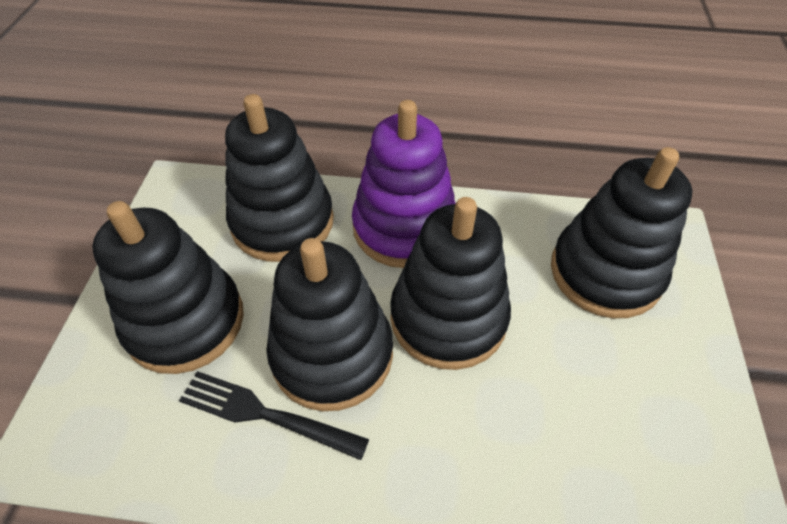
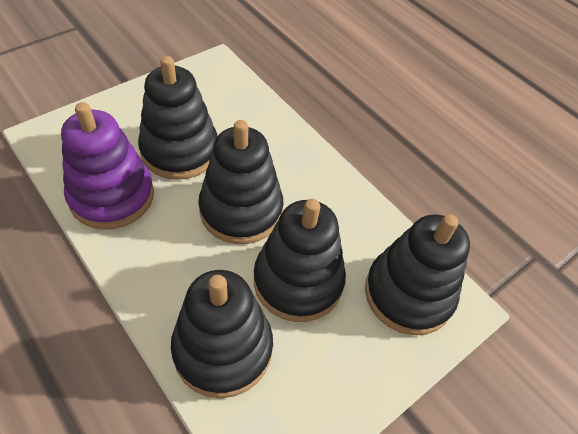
black fork: [179,371,369,460] = 1 -> none = 0

